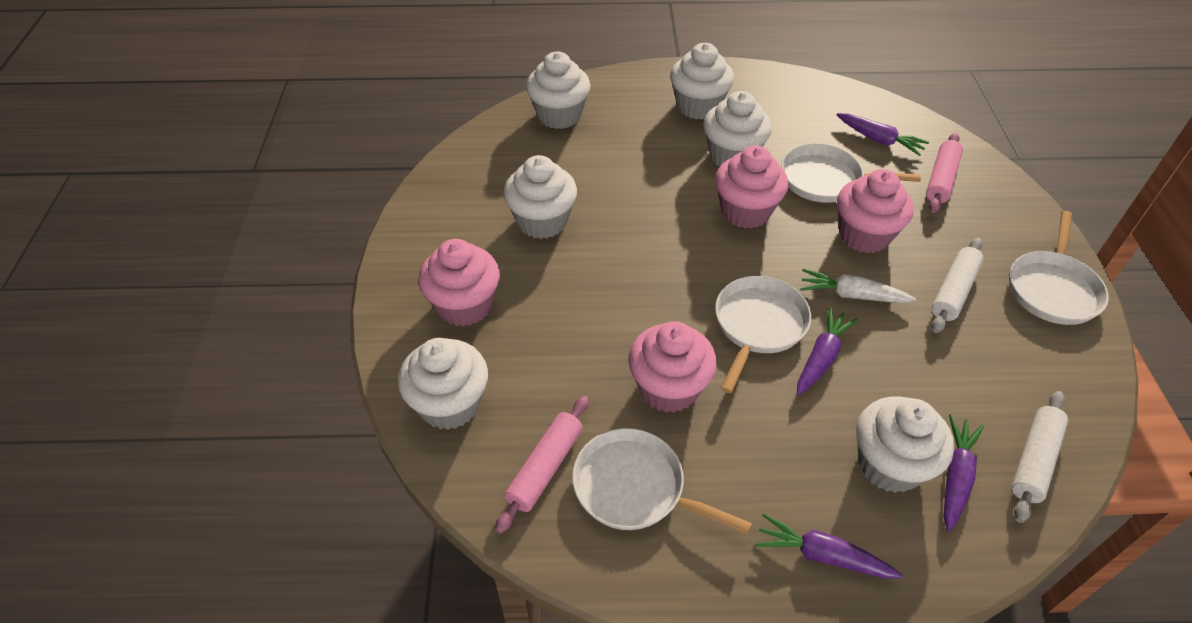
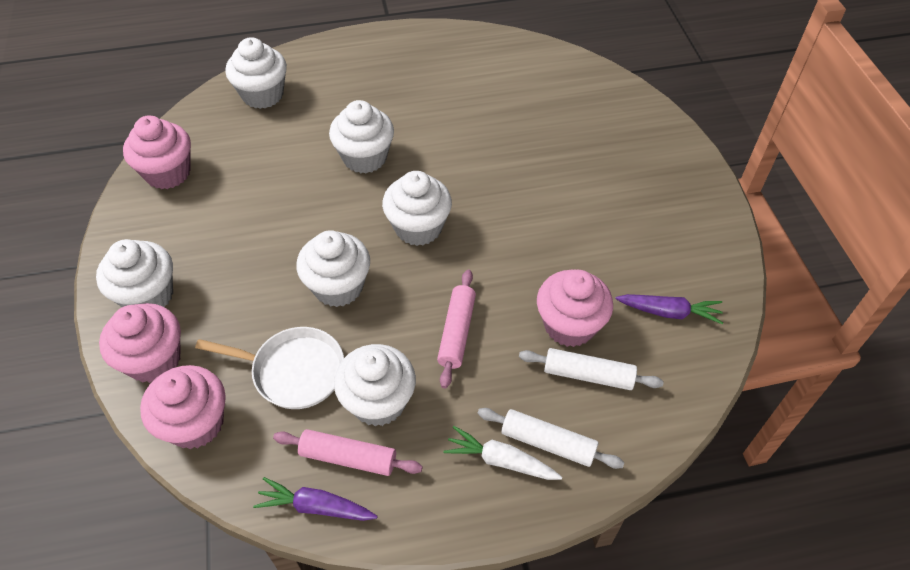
purple carrot: [755,513,903,579] [797,307,858,395] [837,113,929,156] [944,415,984,531] = 4 -> [253,477,378,521] [616,294,723,324] = 2
white pan: [572,428,752,535] [715,276,811,393] [781,144,921,203] [1009,211,1109,325] = 4 -> [195,327,344,409] = 1

